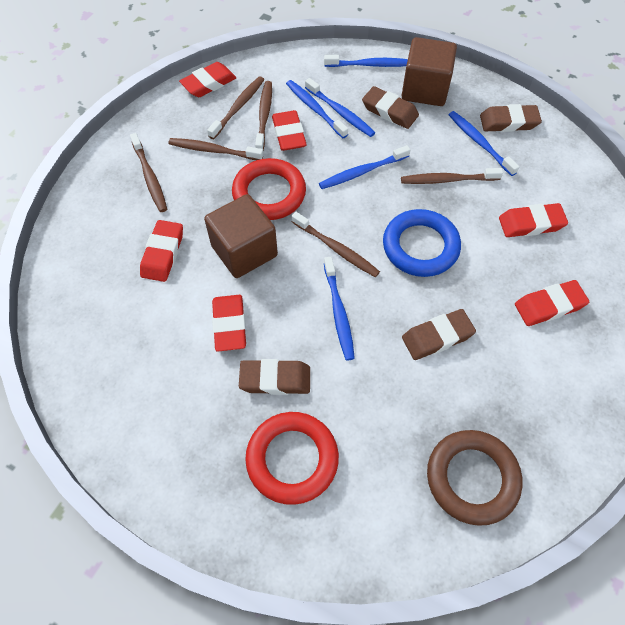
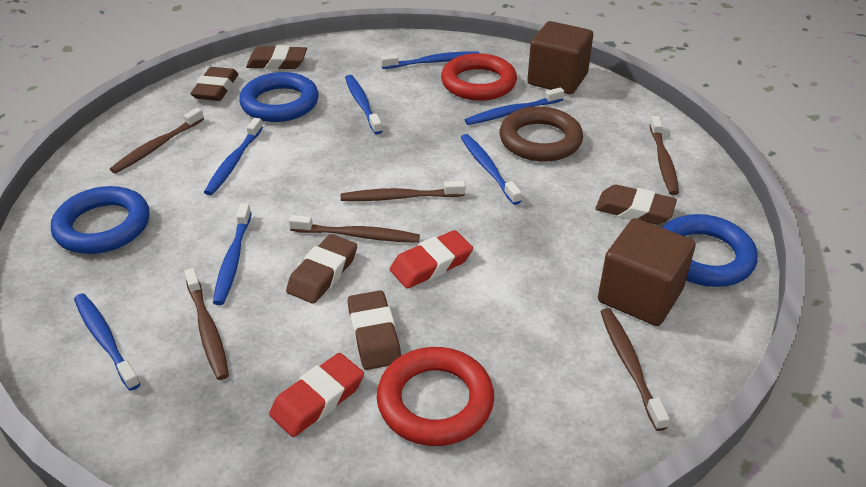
blue ring: [383,209,461,277] = 1 -> [51,186,149,254] [239,72,319,122] [662,214,758,287] = 3
blue toothbrush: [286,80,348,138] [305,78,375,137] [319,145,410,189] [324,55,408,67] [324,257,355,361] [449,111,520,176] = 6 -> [74,293,140,391] [204,118,263,195] [213,203,252,305] [345,75,383,134] [381,51,479,69] [461,134,522,205] [465,87,564,125] = 7
brown eraser: [239,359,310,395] [362,86,419,129] [402,309,476,360] [480,104,542,132] = 4 -> [190,67,239,101] [246,45,307,70] [286,234,357,304] [348,290,401,370] [595,185,677,225] = 5
red eraser: [140,220,183,282] [179,62,236,97] [212,295,246,352] [272,110,307,151] [499,203,568,237] [515,280,589,326] = 6 -> [269,353,364,437] [390,230,473,289] = 2

